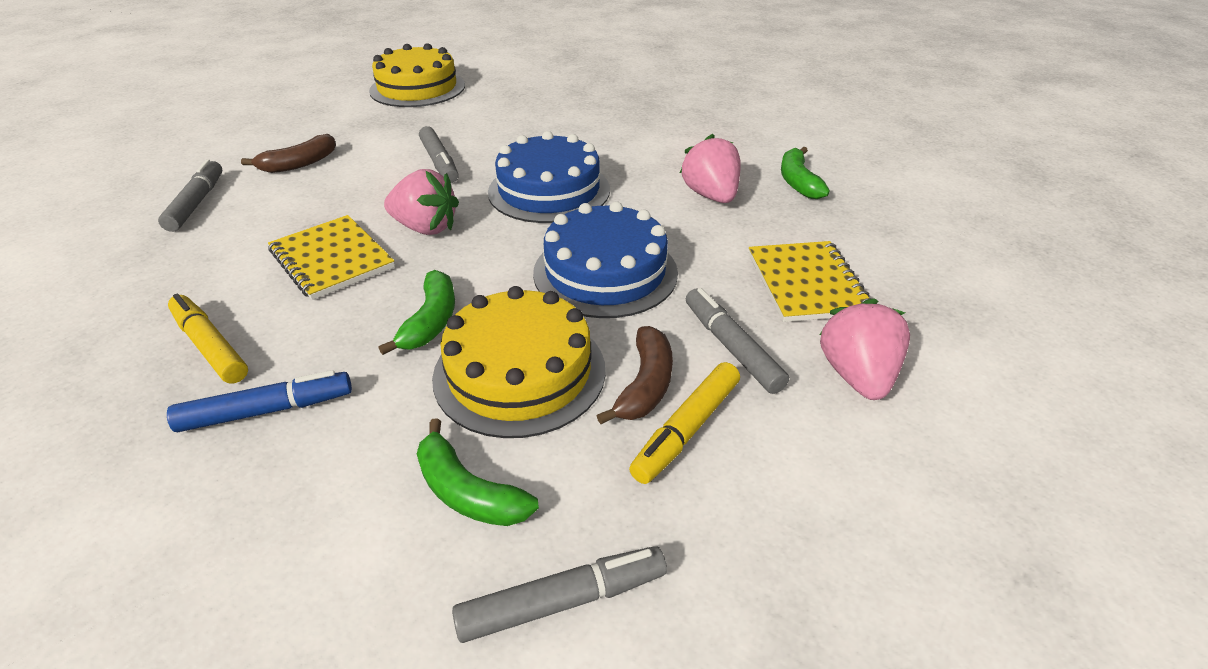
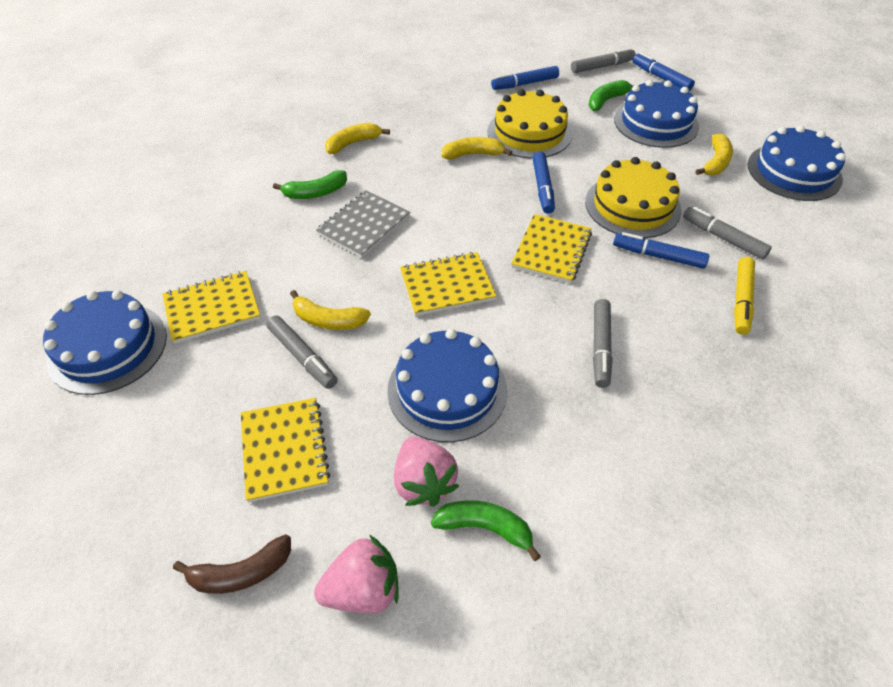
blue cake: [488,131,610,223] [533,201,678,318] = 2 -> [43,290,167,395] [387,329,507,442] [614,80,699,148] [747,125,846,201] = 4
blue marker: [167,370,352,432] = 1 -> [491,66,559,90] [533,152,555,214] [613,232,709,269] [633,52,695,91] = 4
brown banana: [241,134,336,173] [597,326,673,424] = 2 -> [173,534,291,594] = 1
grey notebook: none = 0 -> [316,190,410,258] = 1
pink strawberry: [384,169,459,235] [680,134,741,203] [819,299,910,400] = 3 -> [314,534,399,613] [394,436,459,507] = 2
yellow banana: none = 0 -> [290,290,371,330] [325,123,390,154] [441,137,512,159] [695,133,733,175] = 4
yellow marker: [168,294,248,383] [629,362,740,484] = 2 -> [734,257,755,335] = 1
yellow notebook: [268,215,395,300] [749,241,871,322] = 2 -> [163,271,261,344] [241,398,330,502] [400,252,496,316] [511,214,592,283] = 4

